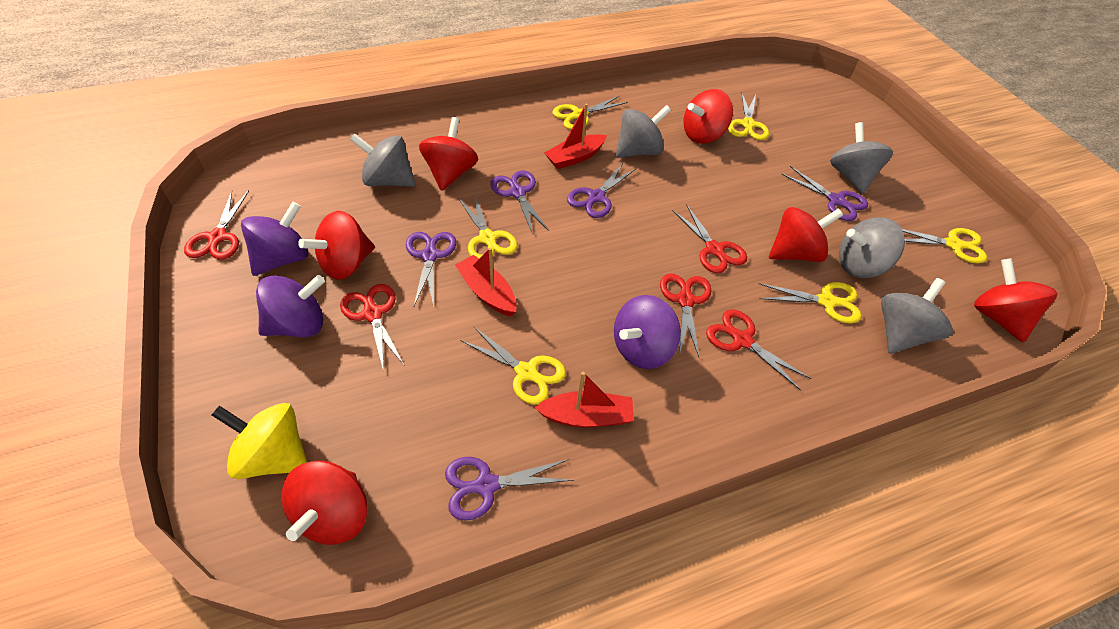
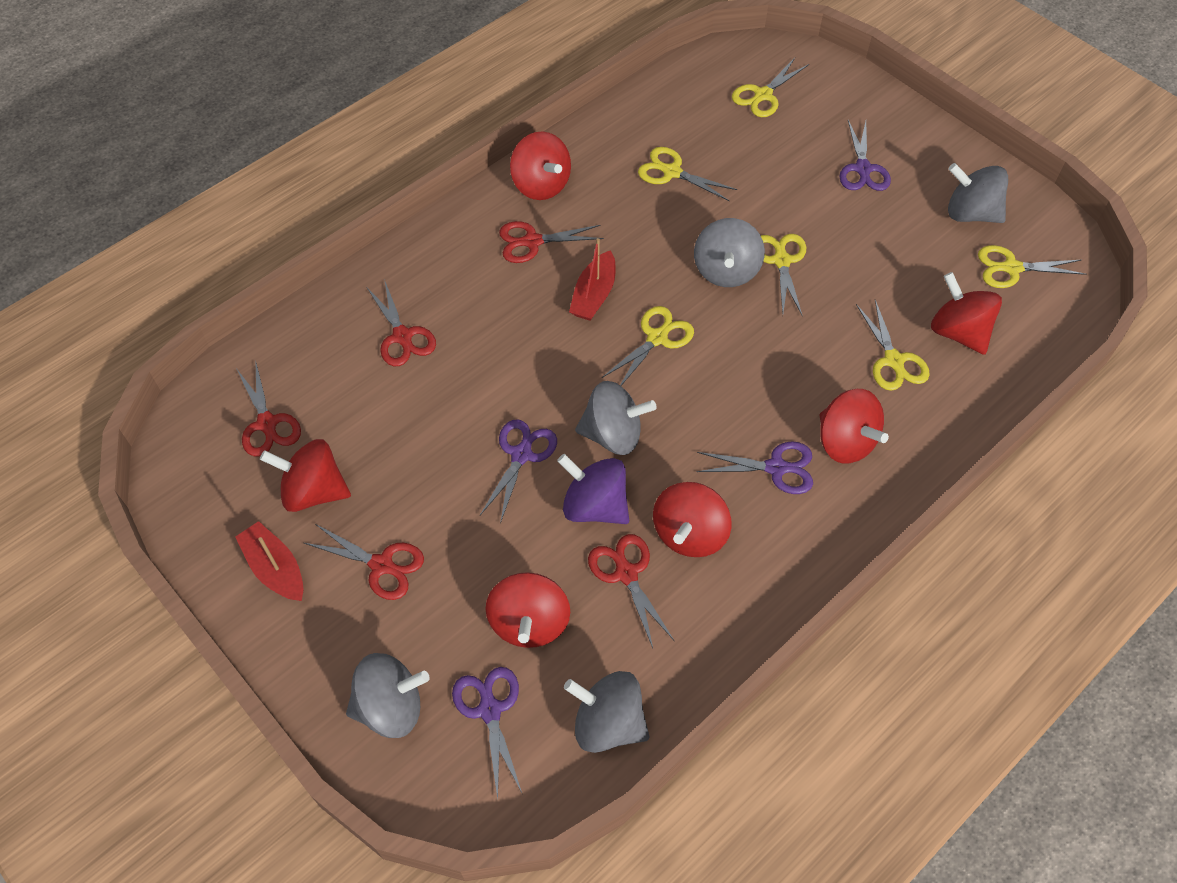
purple scissors: [406,232,456,307] [445,457,574,521] [490,170,549,235] [567,163,637,218] [781,166,868,221] = 5 -> [452,667,522,800] [480,419,557,524] [697,441,813,494] [839,120,891,191] = 4
purple spinning top: [241,202,309,276] [256,275,325,337] [614,295,681,369] = 3 -> [557,454,629,524] = 1
red boat: [455,247,517,316] [534,372,634,427] [544,104,607,169] = 3 -> [235,521,304,601] [569,238,616,320] = 2
yellow spinning top: [212,403,307,479] = 1 -> none = 0

